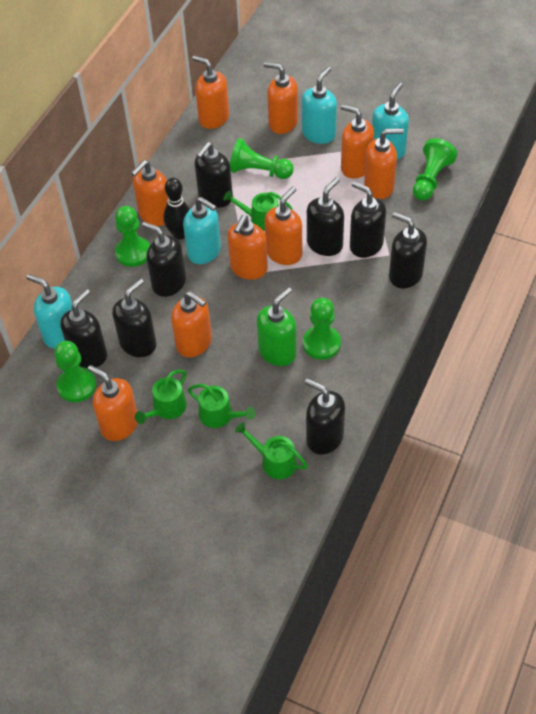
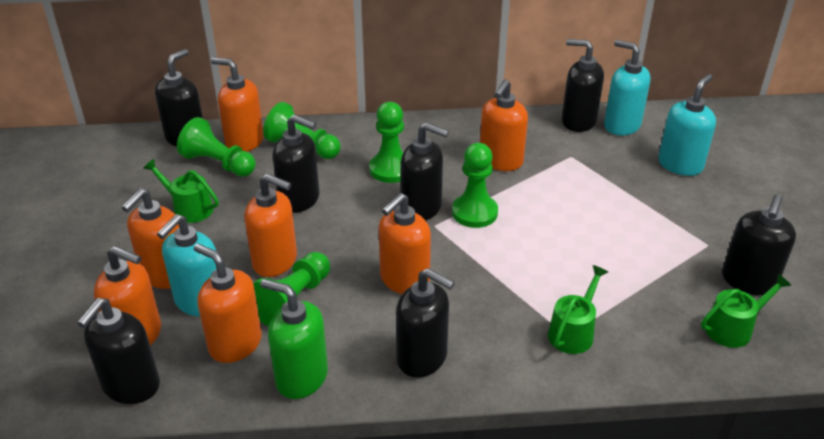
black bowling pin: [163,178,190,239] = 1 -> none = 0
black soap dispenser: [60,289,107,368] [112,278,157,357] [142,222,186,297] [195,142,233,208] [305,378,345,455] [307,178,344,256] [350,181,386,258] [389,212,427,288] = 8 -> [78,298,160,404] [155,49,203,147] [273,114,319,213] [396,268,455,378] [401,122,449,221] [562,39,604,132] [722,194,796,295] = 7
green watering can: [135,370,187,424] [188,384,256,428] [223,191,293,231] [235,422,308,479] = 4 -> [143,159,219,223] [548,265,608,354] [701,273,792,348] = 3
orange soap dispenser: [88,365,138,441] [131,160,168,226] [171,291,212,357] [192,55,229,129] [227,215,268,280] [264,62,298,134] [264,187,302,265] [341,104,374,179] [364,128,404,199] = 9 -> [94,246,161,345] [122,188,179,289] [194,243,262,363] [211,57,264,152] [244,174,297,277] [379,193,431,294] [480,79,528,171] = 7
turquoise soap dispenser: [27,274,72,348] [183,197,221,264] [302,67,337,144] [372,83,409,159] = 4 -> [157,214,216,316] [604,40,650,135] [658,74,716,176] = 3

